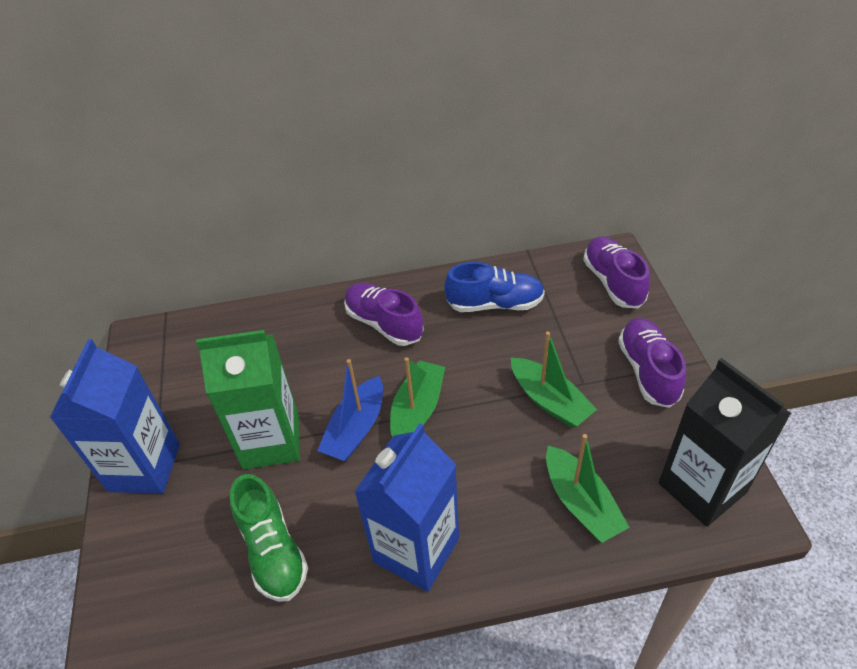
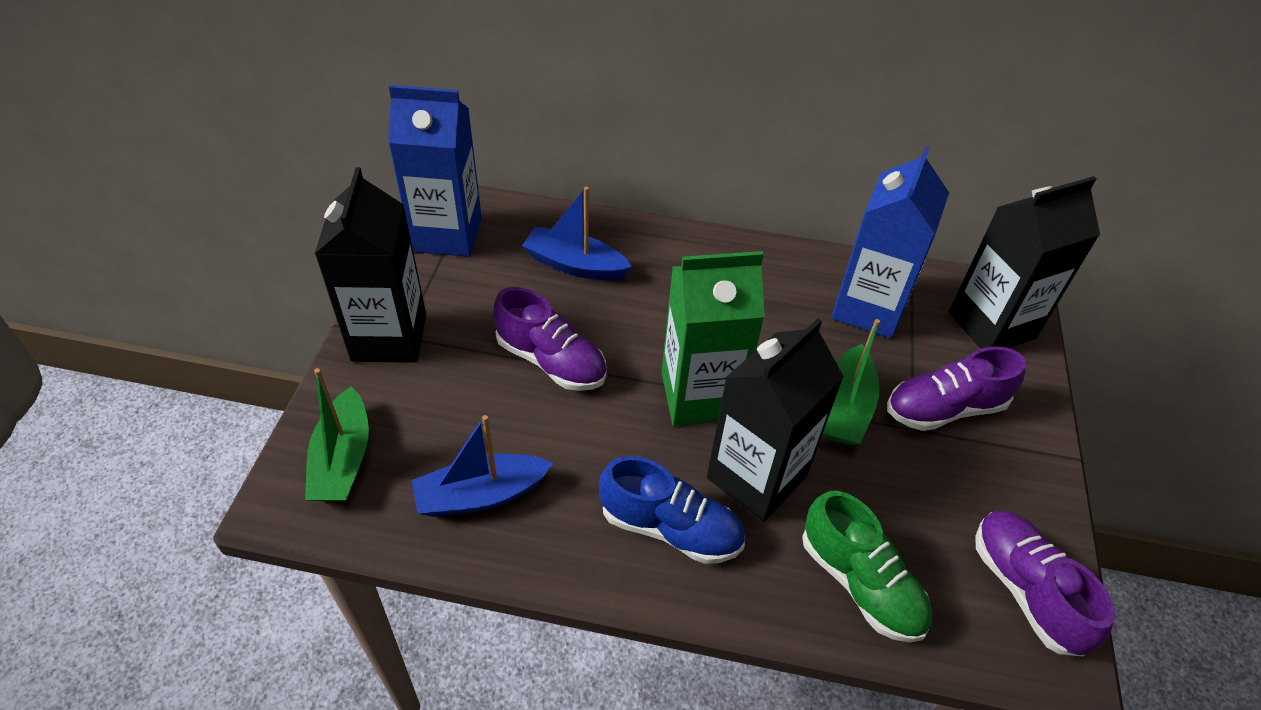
black carton: [659,358,792,527] = 1 -> [315,167,426,363] [707,318,844,522] [949,176,1100,349] = 3
blue boat: [317,359,383,461] = 1 -> [412,415,554,517] [522,187,632,280] = 2
green boat: [390,357,445,437] [511,332,597,428] [546,434,630,543] = 3 -> [305,368,369,502] [824,319,880,446] = 2

